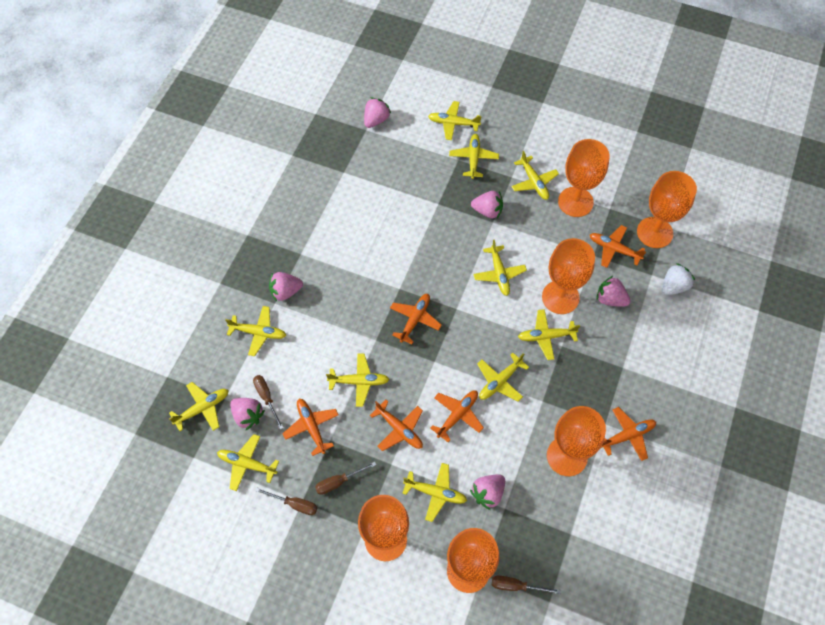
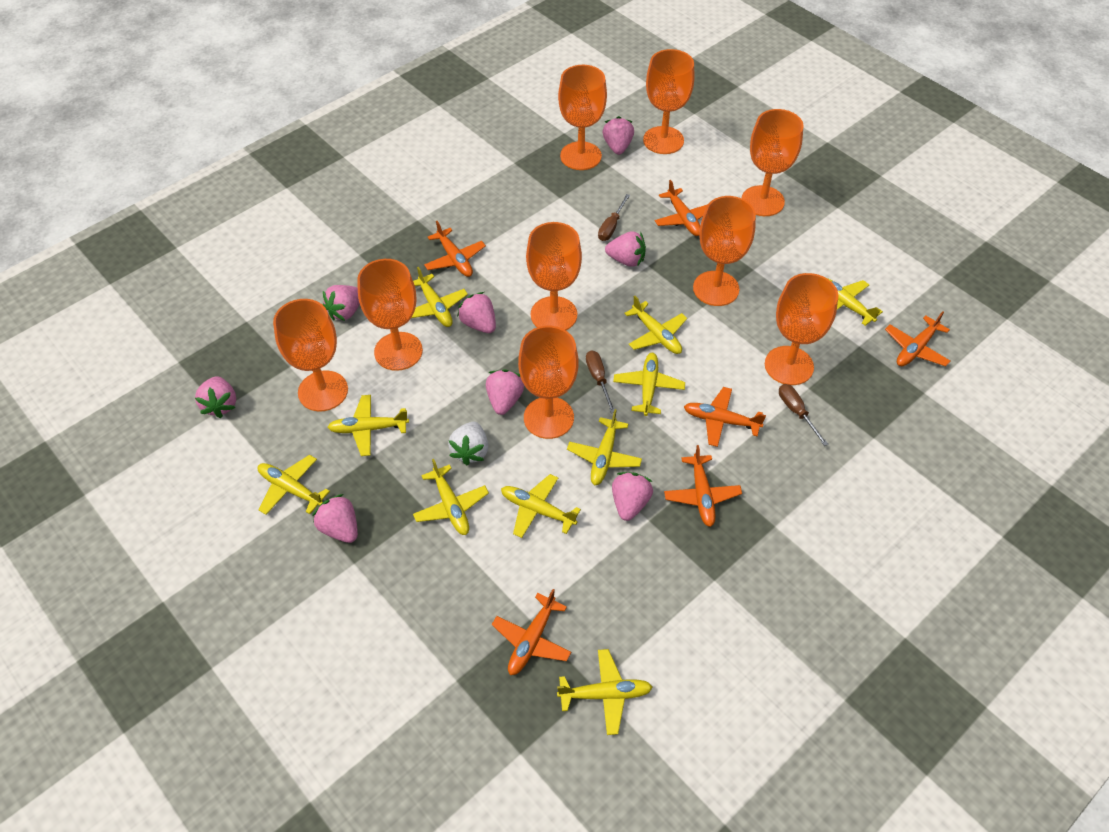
brown screwdriver: [253,375,283,429] [255,488,317,515] [315,462,376,495] [492,576,560,594] = 4 -> [586,351,615,413] [598,194,630,241] [779,384,828,446] = 3
orange goblet: [358,495,409,561] [447,528,499,593] [542,238,595,314] [547,406,606,476] [558,139,610,217] [637,171,697,248] = 6 -> [273,299,348,411] [357,259,423,371] [518,326,578,439] [526,222,582,330] [558,65,607,170] [643,49,694,154] [693,196,756,306] [742,109,804,216] [765,273,839,385] = 9
pink strawberry: [230,398,265,430] [269,272,303,302] [364,98,391,128] [470,474,505,510] [471,191,503,219] [596,276,631,307] = 6 -> [195,376,236,418] [313,494,358,543] [323,285,360,321] [457,292,496,333] [486,370,524,415] [603,116,634,155] [605,231,646,267] [612,472,653,521] = 8
yellow plane: [169,382,229,431] [217,434,279,491] [225,306,286,356] [326,354,390,407] [402,463,467,522] [428,101,482,140] [449,134,499,179] [473,240,527,296] [477,353,529,402] [511,151,559,200] [518,309,580,360] = 11 -> [258,455,330,515] [328,395,409,456] [411,267,468,327] [413,459,489,535] [501,474,581,538] [557,649,653,735] [567,409,642,485] [613,353,685,416] [624,296,687,354] [827,278,883,326] = 10

